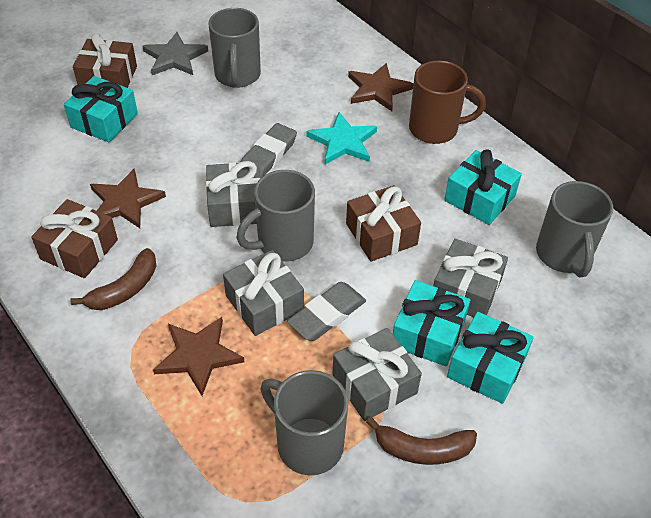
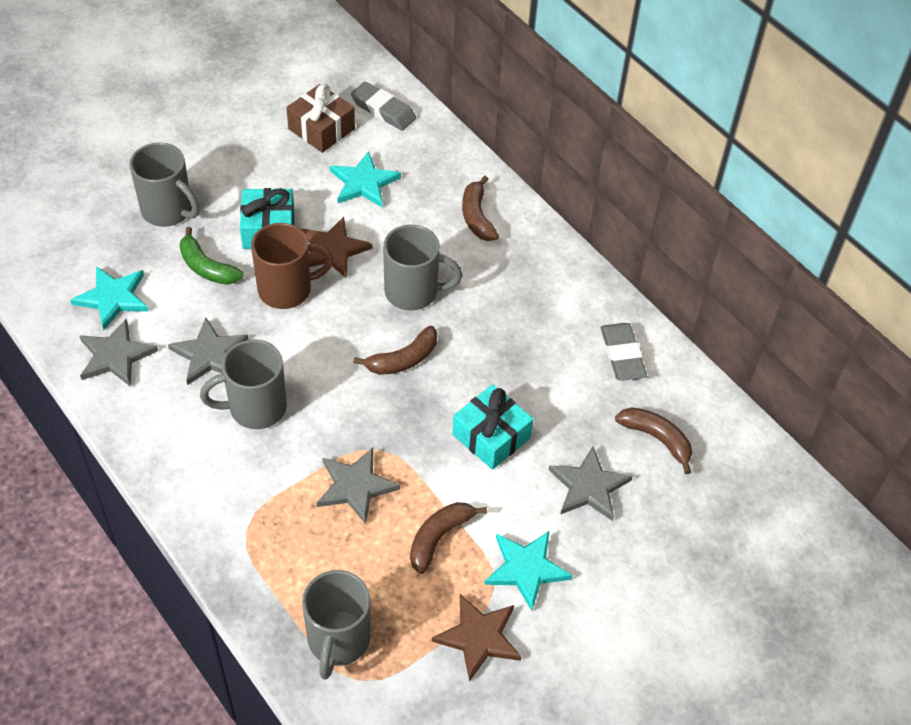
brown banana: [70,248,156,310] [366,417,477,465] = 2 -> [353,326,437,375] [410,502,487,574] [462,176,499,241] [615,407,692,474] = 4
brown gift: [31,199,118,278] [73,33,137,88] [346,185,421,262] = 3 -> [287,84,355,153] = 1
brown star: [90,168,166,228] [153,317,245,396] [348,63,414,111] = 3 -> [301,217,372,278] [432,594,522,682] = 2
green banana: none = 0 -> [179,227,244,285] = 1
grey gift: [206,161,261,227] [223,250,304,336] [333,328,422,421] [433,239,508,317] = 4 -> none = 0
grey star: [142,32,208,75] = 1 -> [80,319,158,387] [168,318,249,385] [317,448,400,525] [549,446,633,521] = 4
turquoise gift: [64,76,138,142] [393,280,470,366] [444,149,522,225] [447,312,534,404] = 4 -> [240,188,294,249] [452,384,533,470] = 2
turquoise star: [306,112,377,164] = 1 -> [70,266,149,330] [330,151,401,207] [484,531,573,611] = 3

